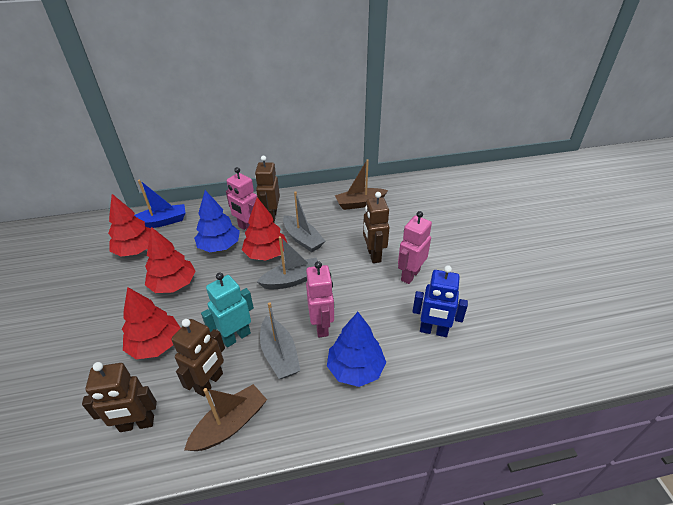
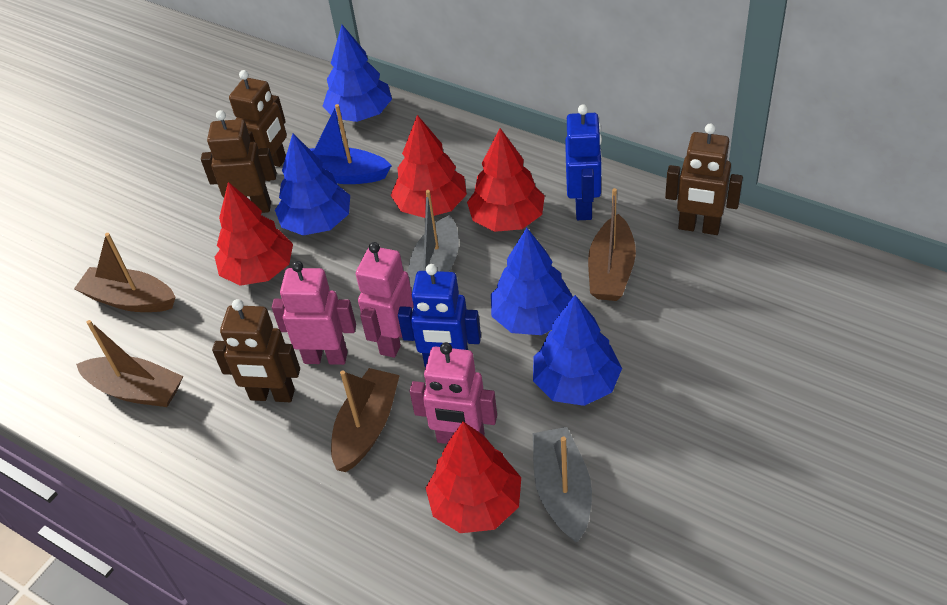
blue robot: [412,265,468,337] = 1 -> [398,264,481,367] [565,105,602,220] = 2
blue tree: [194,190,240,252] [327,312,386,387] = 2 -> [275,134,350,236] [323,25,392,122] [491,228,573,335] [533,295,622,406] = 4
brown boat: [184,384,267,451] [335,159,388,210] = 2 -> [74,233,176,312] [76,320,183,407] [331,368,400,472] [588,188,636,301] = 4
grey boat: [257,236,318,289] [260,302,301,379] [283,191,325,252] = 3 -> [408,190,459,292] [533,427,592,542] = 2
turquoise robot: [201,272,254,347] = 1 -> none = 0

